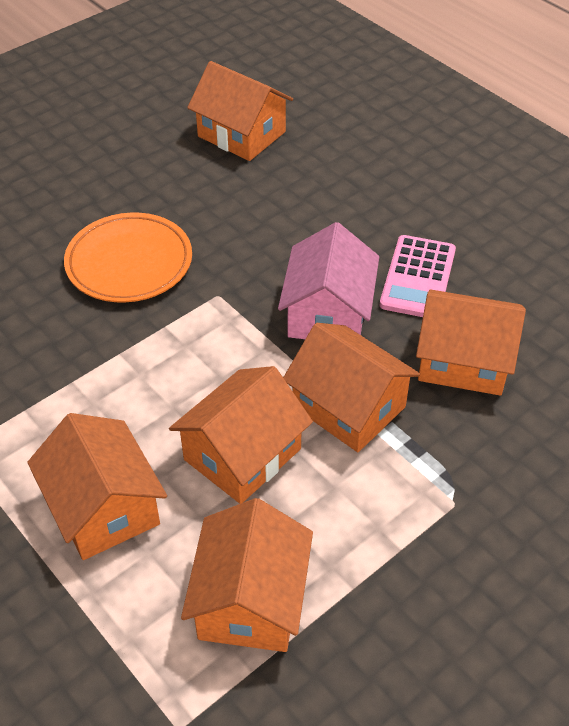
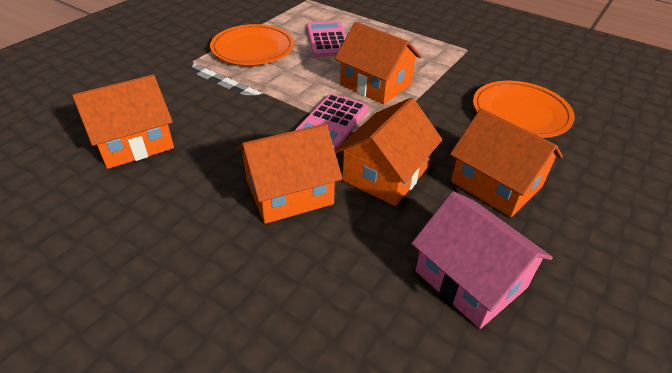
orange house: [27,413,167,560] [169,366,313,504] [181,498,313,652] [187,61,293,161] [283,323,420,452] [416,290,526,396] = 6 -> [72,75,174,169] [236,124,342,224] [335,22,422,104] [335,97,442,206] [450,109,563,217] = 5
orange plate: [64,213,192,302] = 1 -> [210,24,294,65] [473,81,575,138] = 2
pink calculator: [380,235,456,317] = 1 -> [294,94,368,150] [306,21,346,57] = 2

